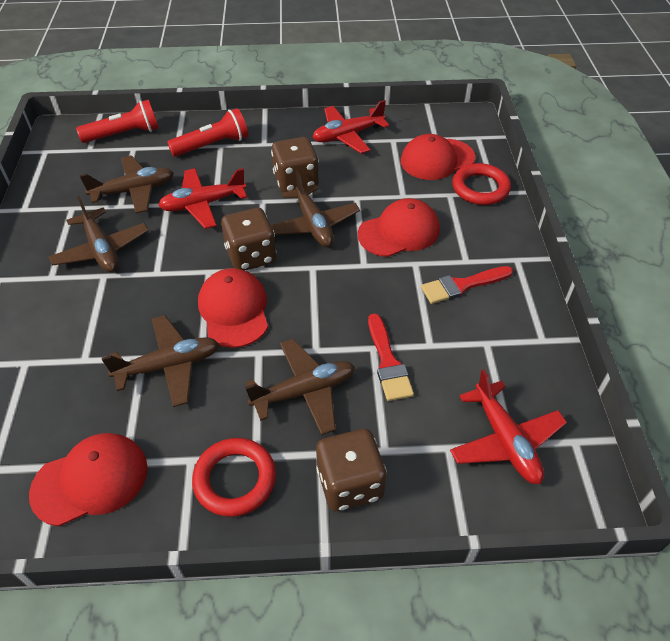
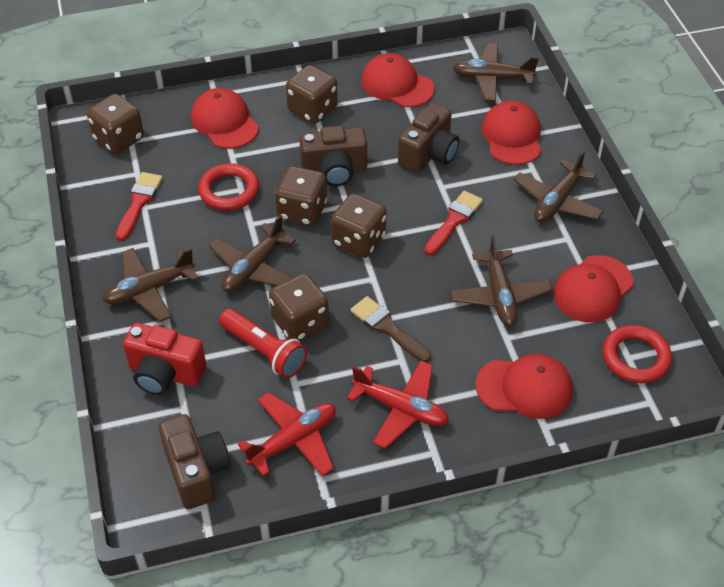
brown brush: none = 0 -> [351,296,431,362] = 1
brown camera: none = 0 -> [159,414,231,509] [299,126,367,186] [398,103,459,174] = 3
brown dice: [221,208,276,271] [271,137,319,192] [316,429,387,511] = 3 -> [87,94,144,154] [269,273,329,341] [275,166,327,226] [286,65,338,124] [331,193,387,258] = 5
red camera: none = 0 -> [123,323,206,395] = 1
red cap: [29,433,148,526] [198,268,268,348] [358,198,440,257] [401,134,475,180] = 4 -> [191,88,259,149] [361,53,435,107] [476,354,573,419] [482,101,541,165] [553,255,634,323] = 5
red flashlight: [76,100,159,143] [167,108,248,157] = 2 -> [219,309,307,378] = 1
red plane: [158,168,247,229] [312,100,389,154] [450,369,567,484] = 3 -> [238,392,336,477] [347,361,449,449] = 2

